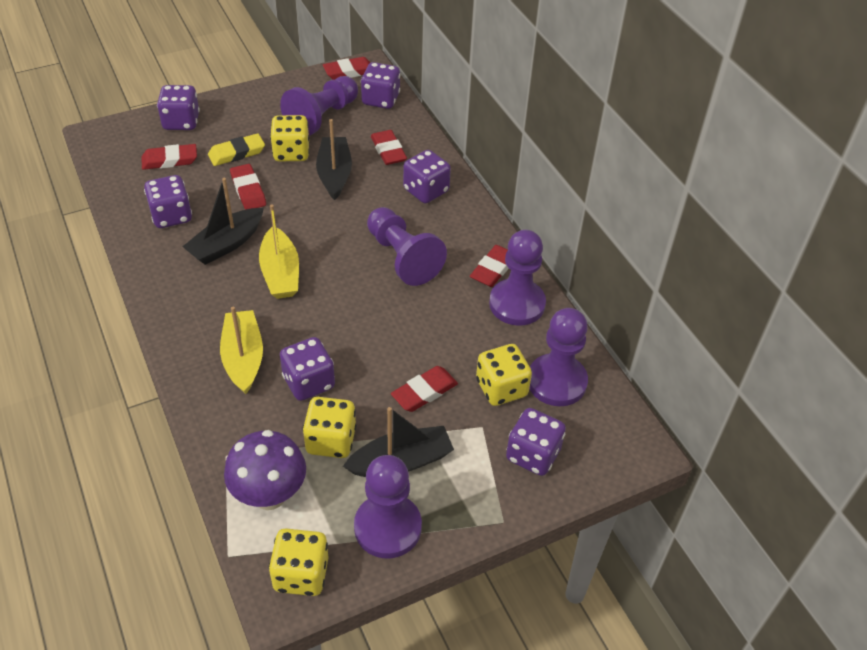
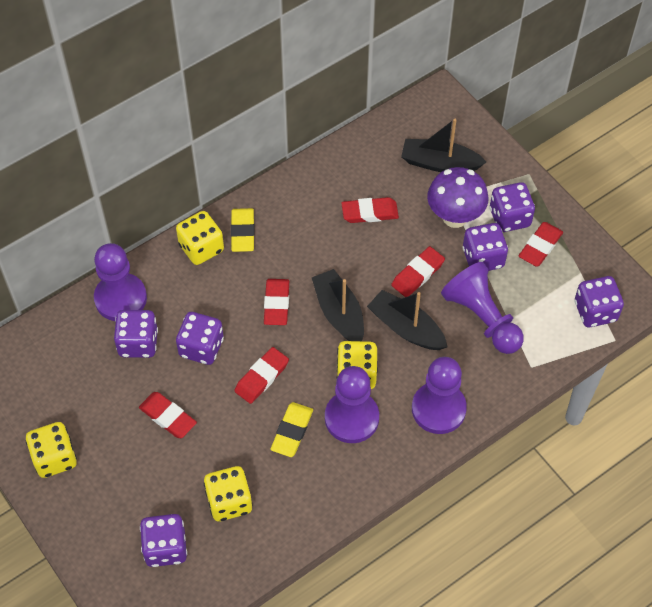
purple pawn: [280,76,358,136] [354,455,422,558] [367,207,447,286] [489,230,546,326] [529,308,588,406] = 5 -> [94,243,147,321] [325,366,379,443] [412,357,467,434] [441,262,524,354] = 4
yellow boat: [220,307,263,394] [259,204,299,299] = 2 -> none = 0
yellow eraser: [208,133,265,166] = 1 -> [231,208,255,252] [270,402,313,457] = 2

